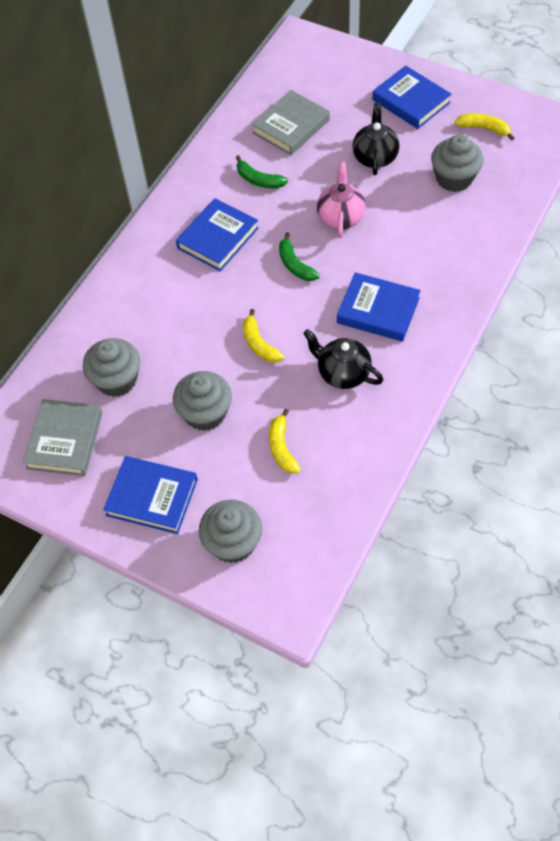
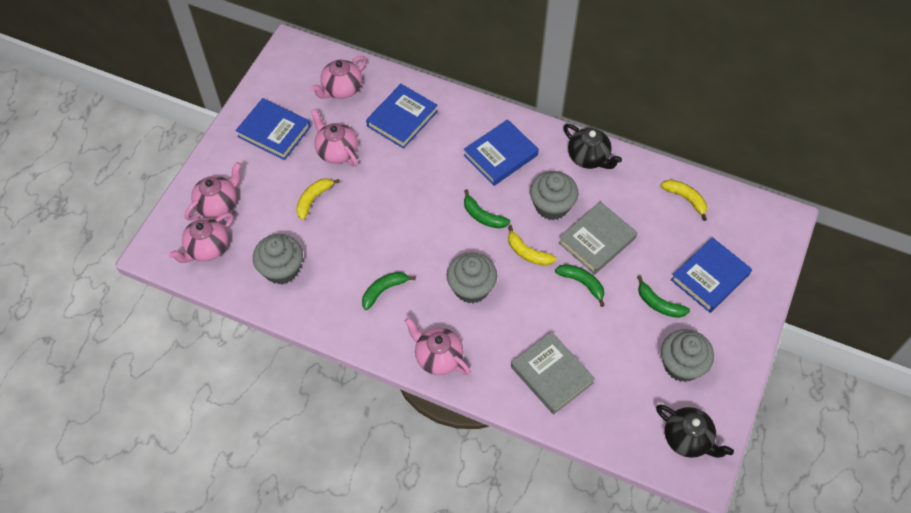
green banana: [236,155,288,188] [279,232,320,281] = 2 -> [362,272,416,310] [464,189,510,229] [555,264,605,307] [637,276,690,318] = 4
pink teapot: [317,162,366,238] = 1 -> [169,213,233,263] [185,162,242,220] [311,56,366,99] [311,109,358,167] [405,317,471,375] = 5

